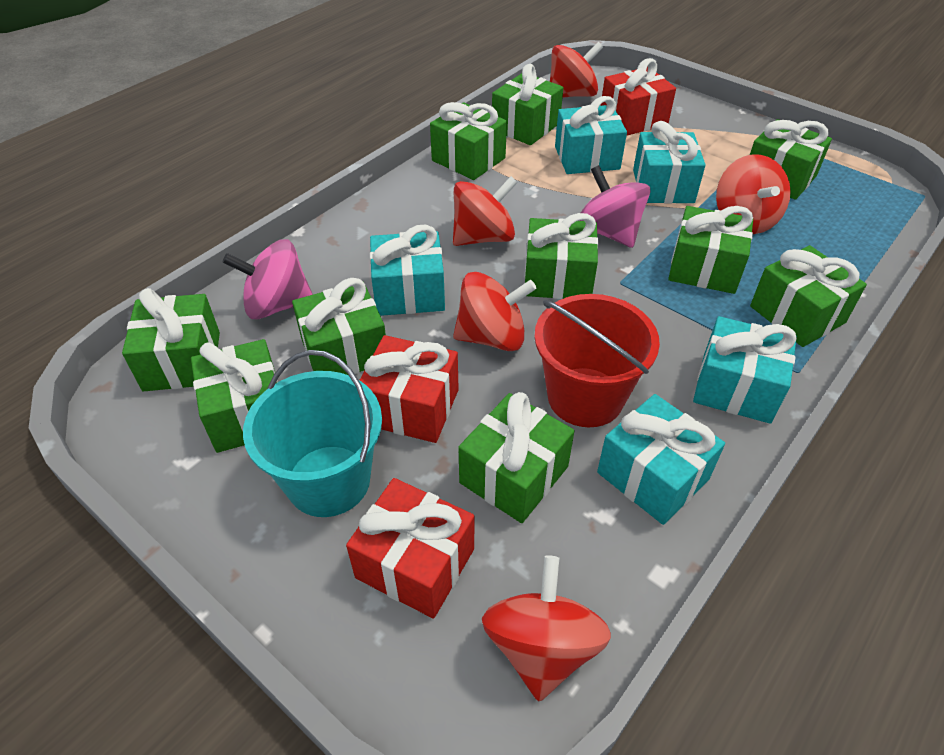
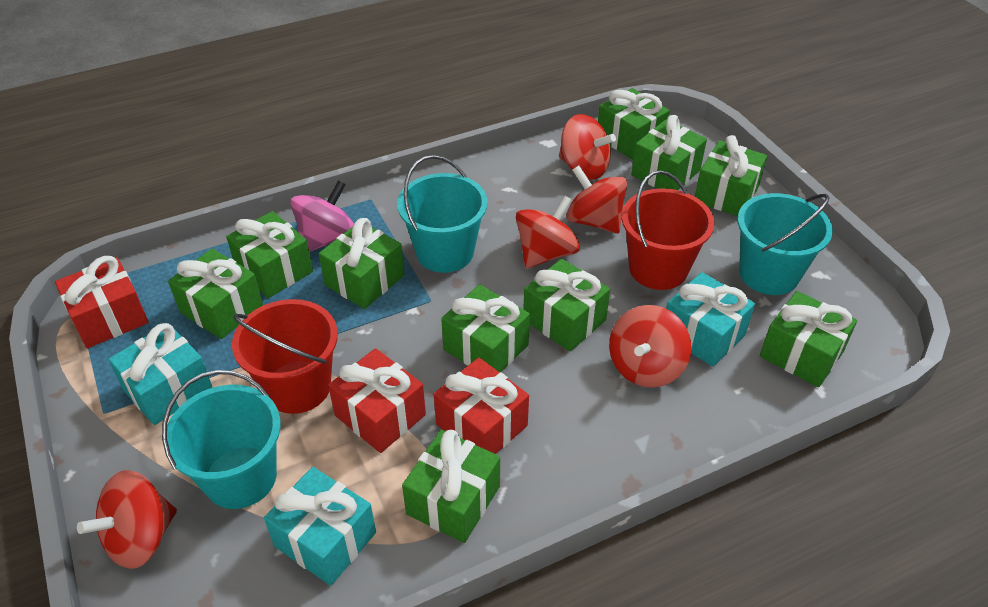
pink spinning top: [223,239,313,320] [580,165,651,248] = 2 -> [290,180,354,252] = 1
red bucket: [534,294,660,427] = 1 -> [232,299,338,414] [622,170,715,290] = 2
turquoise bucket: [243,350,382,517] = 1 -> [162,370,281,509] [397,155,488,273] [738,193,833,295] = 3
turquoise gift: [370,225,445,316] [555,96,627,174] [597,394,725,525] [633,121,706,204] [693,316,797,424] = 5 -> [108,323,213,425] [264,467,376,586] [666,272,755,367] = 3

